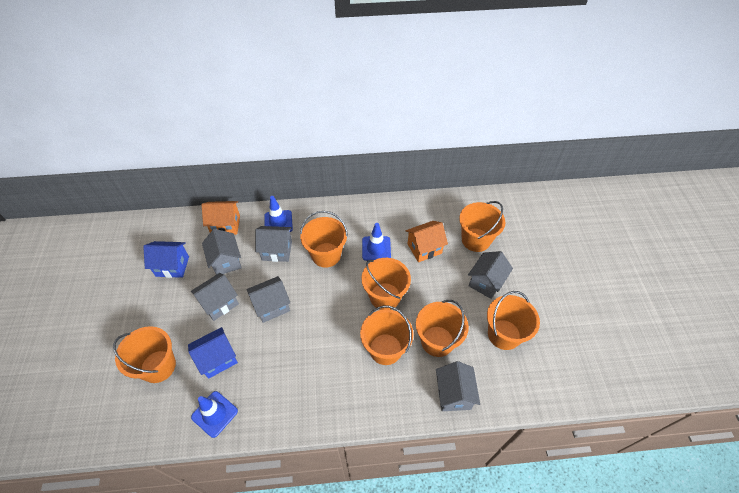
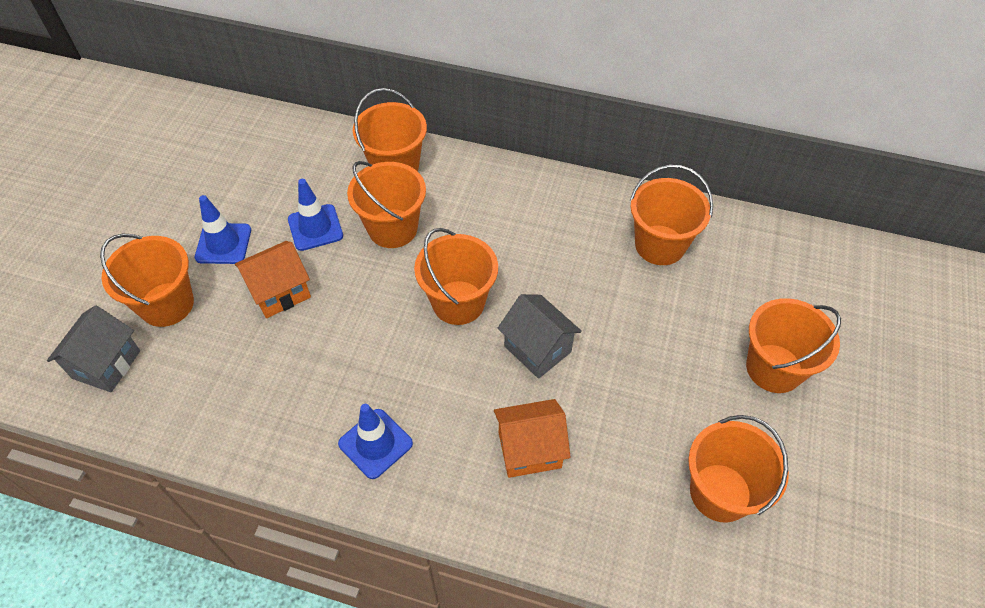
blue house: [143,241,189,278] [188,327,238,379] = 2 -> none = 0
grey house: [191,273,239,321] [202,229,242,275] [246,276,291,323] [255,226,292,262] [436,361,480,411] [468,251,513,299] = 6 -> [47,305,140,392] [498,294,582,379] = 2

